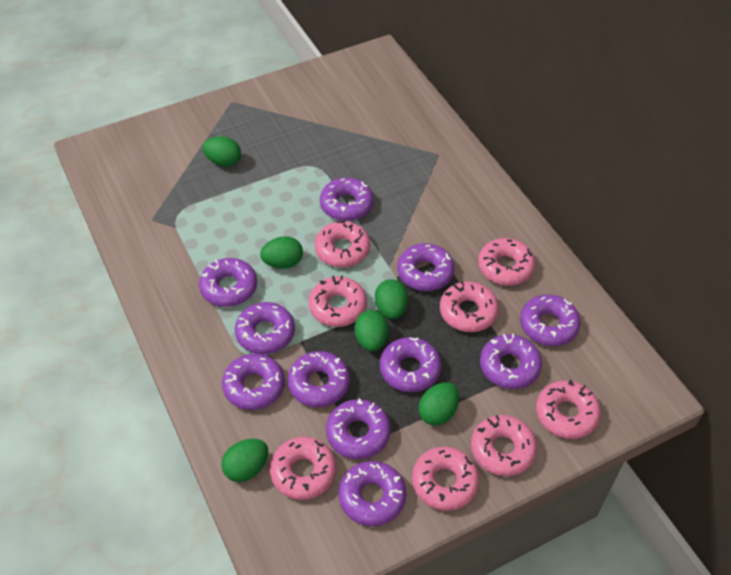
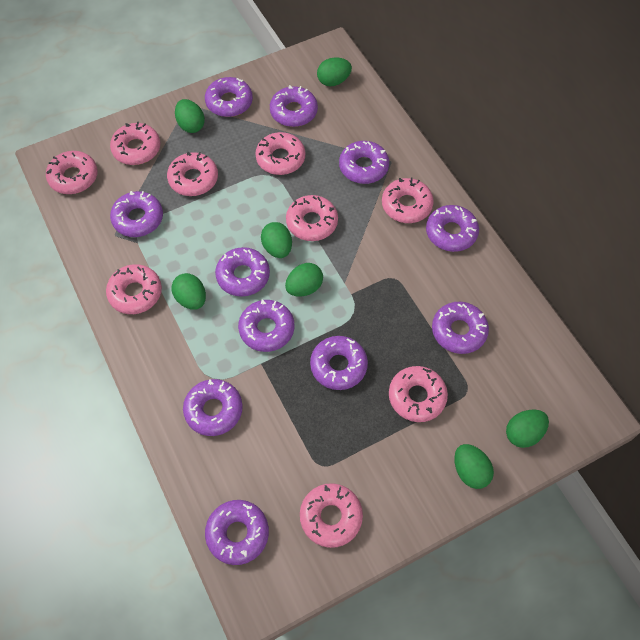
green egg: [202,136,241,167] [221,439,268,482] [260,236,303,269] [354,310,388,351] [375,279,408,319] [418,382,459,426] = 6 -> [172,273,206,310] [175,99,205,133] [261,222,292,258] [285,263,323,297] [317,57,352,86] [454,444,494,489] [506,410,549,448] = 7
pink donut: [270,437,336,500] [309,276,367,327] [315,220,370,268] [412,446,479,511] [440,281,499,332] [471,415,537,476] [478,238,535,286] [536,380,601,439] = 8 -> [46,151,98,194] [106,264,162,314] [110,122,160,165] [167,152,218,196] [255,132,305,175] [286,195,338,241] [300,483,363,548] [382,178,434,223] [389,366,448,422] = 9

